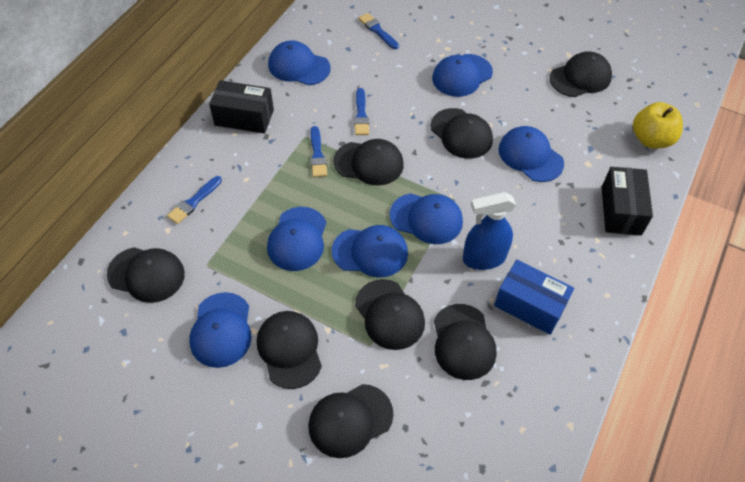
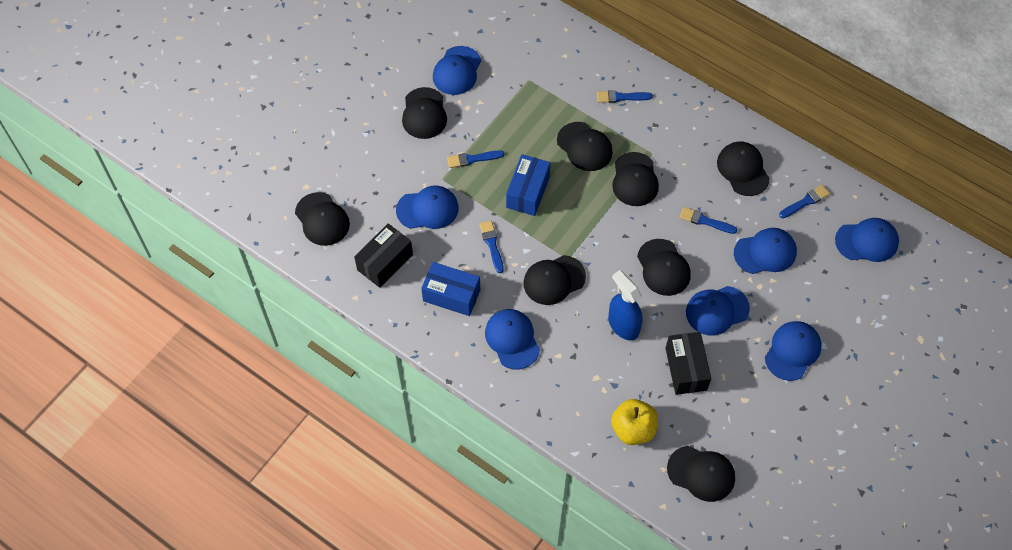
blue box: [494,260,574,335] = 1 -> [421,262,480,316] [506,154,550,216] = 2
blue brush: [167,176,222,224] [311,126,327,177] [354,88,369,135] [358,13,399,49] = 4 -> [447,150,504,168] [479,221,504,273] [597,90,653,103] [680,207,737,234] [779,185,830,218] = 5

